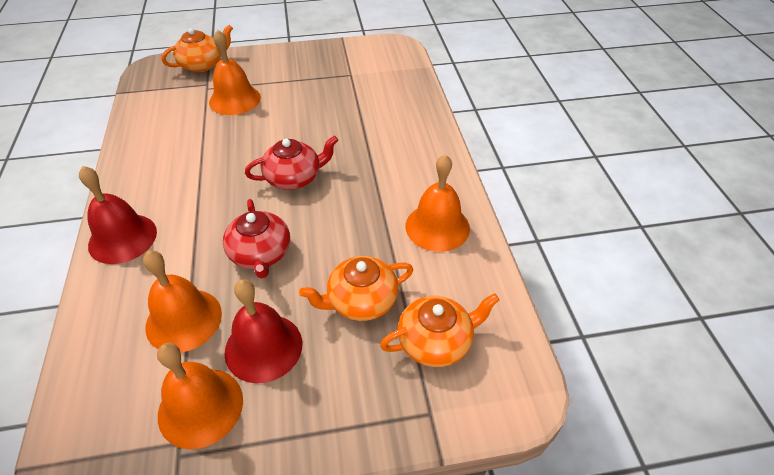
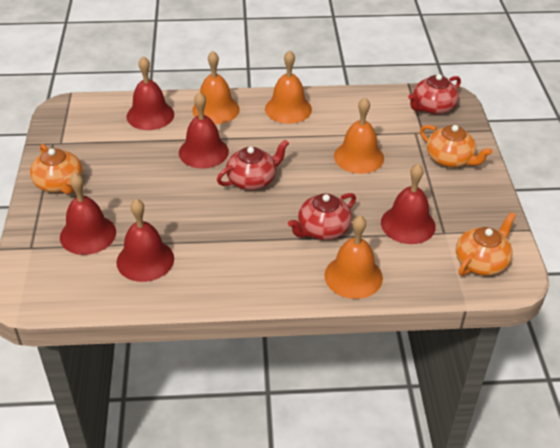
red bell: [79,166,157,264] [224,279,302,383] = 2 -> [60,173,116,255] [116,199,174,282] [126,56,174,130] [179,92,229,168] [381,164,436,244] = 5
red teapot: [223,199,290,278] [245,135,338,190] = 2 -> [217,139,289,190] [288,193,356,240] [408,74,461,115] = 3

